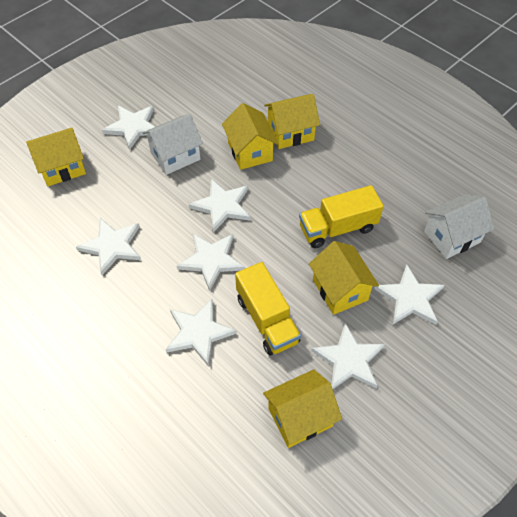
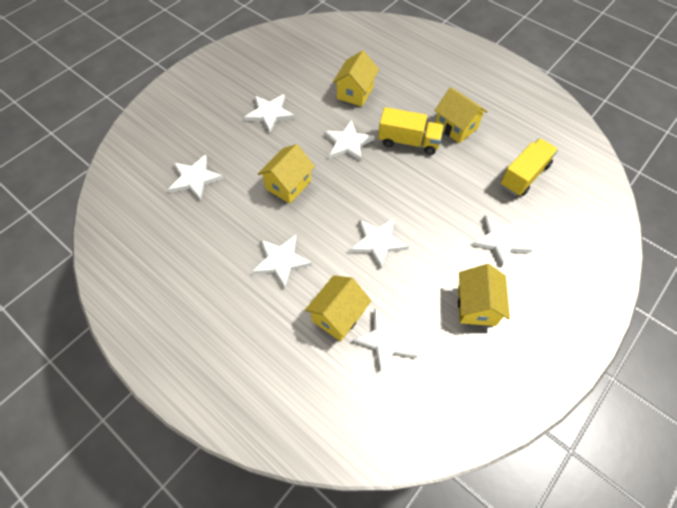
white house: [143,114,203,175] [424,194,495,259] = 2 -> none = 0

